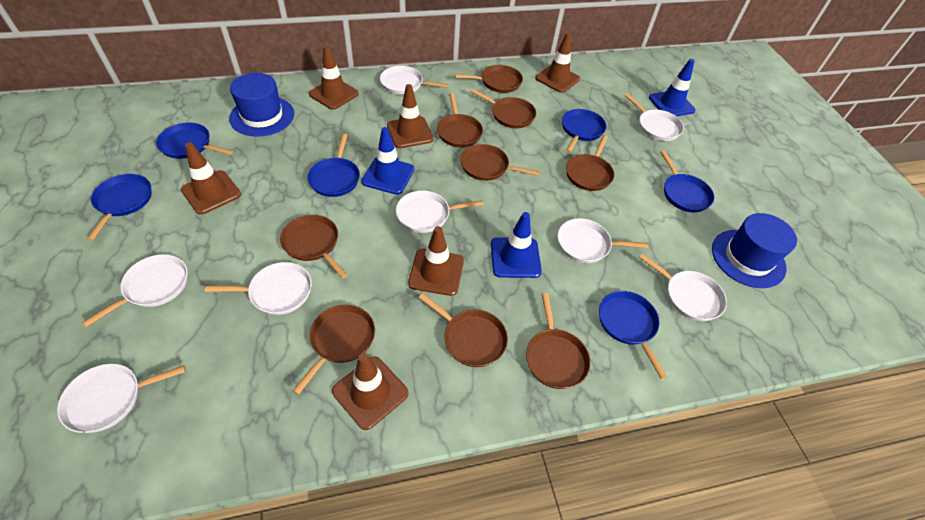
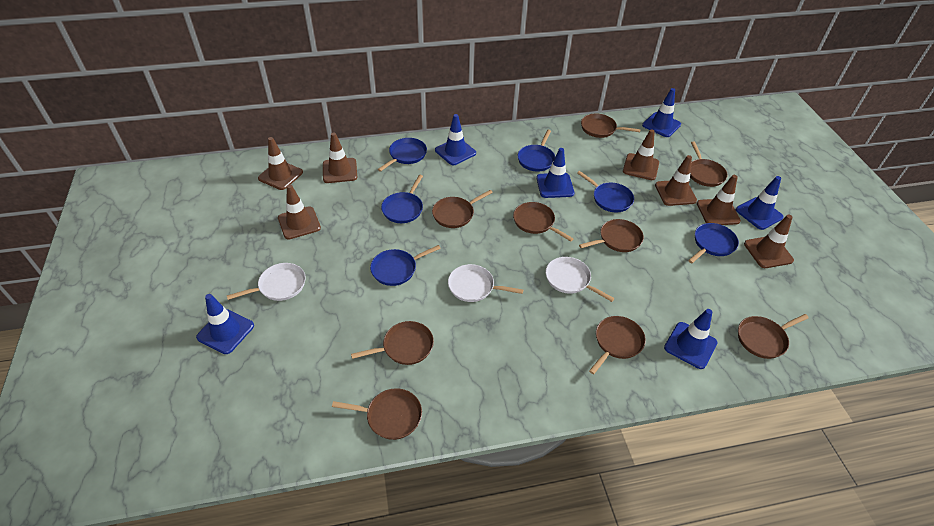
blue hat: [229,73,294,137] [712,213,797,288] = 2 -> none = 0
blue traffic cone: [361,127,414,195] [491,212,542,278] [649,59,695,116] = 3 -> [196,294,254,354] [435,114,476,165] [536,148,574,198] [642,88,681,137] [664,309,718,369] [736,176,784,230] = 6
brown traffic cone: [181,142,241,215] [309,45,359,110] [332,353,408,430] [387,84,434,148] [408,226,464,296] [535,33,580,93] = 6 -> [258,137,303,190] [278,184,321,240] [323,132,357,183] [623,130,659,180] [655,155,697,206] [697,175,741,225] [744,215,794,268] = 7
white pan: [57,364,186,433] [82,254,187,327] [205,262,312,315] [380,66,449,95] [396,190,483,233] [557,218,648,263] [624,93,684,141] [639,254,727,321] = 8 -> [227,263,306,301] [448,264,523,302] [546,257,615,302] = 3

